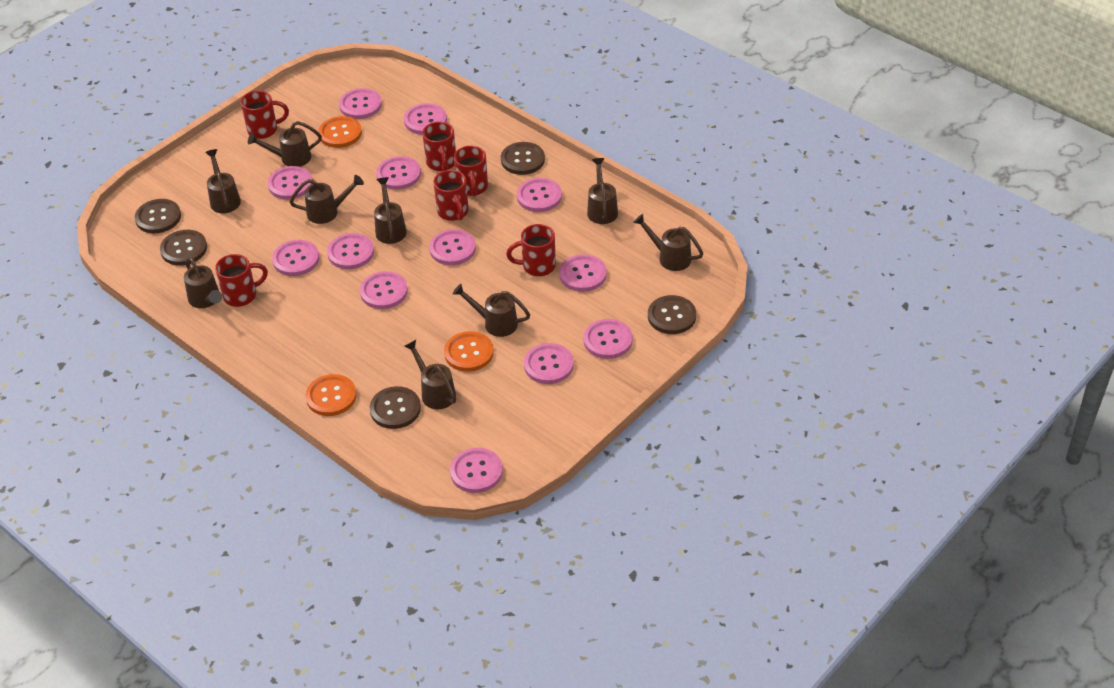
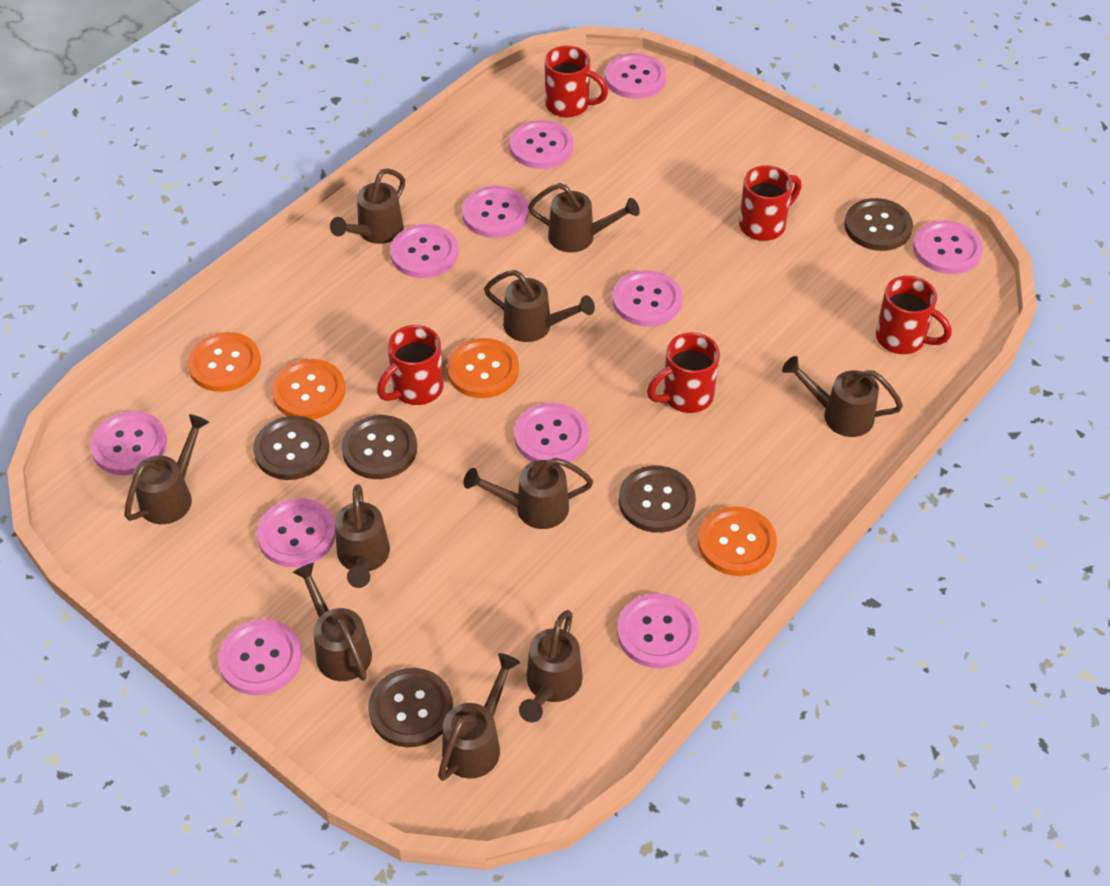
brown watering can: [184,256,222,308] [205,149,241,213] [248,121,322,167] [290,175,364,224] [374,177,407,244] [404,340,456,409] [453,284,530,337] [587,158,618,224] [633,214,703,271] = 9 -> [124,414,209,524] [293,563,372,681] [330,168,405,244] [335,484,390,588] [438,653,520,781] [464,458,593,529] [484,270,595,342] [519,610,583,723] [528,183,640,253] [782,356,903,437] = 10
orange button: [305,374,357,416] [318,116,362,148] [444,331,494,372] = 3 -> [188,332,261,392] [272,359,345,419] [447,338,519,398] [698,506,777,576] = 4
pink button: [268,166,312,200] [272,240,319,276] [327,233,374,269] [339,88,382,119] [360,271,408,309] [376,156,421,190] [404,103,447,135] [429,229,476,265] [450,448,503,493] [517,178,562,212] [524,343,574,384] [559,254,607,292] [583,319,633,359] = 13 -> [90,411,167,475] [218,619,302,695] [257,498,336,567] [390,224,458,278] [462,186,529,238] [509,120,573,169] [514,402,588,462] [605,53,666,99] [612,270,682,327] [617,593,699,668] [913,220,983,274] = 11
red mug: [215,254,268,307] [241,90,289,139] [422,122,456,171] [433,170,469,221] [454,146,488,196] [506,224,556,276] = 6 -> [377,325,444,405] [545,46,608,118] [647,333,720,413] [739,165,802,241] [876,276,952,354] = 5

